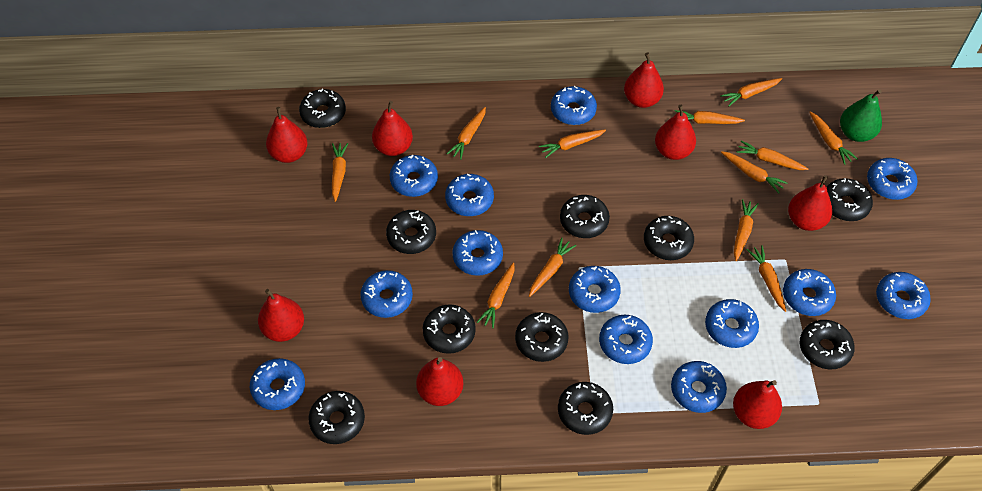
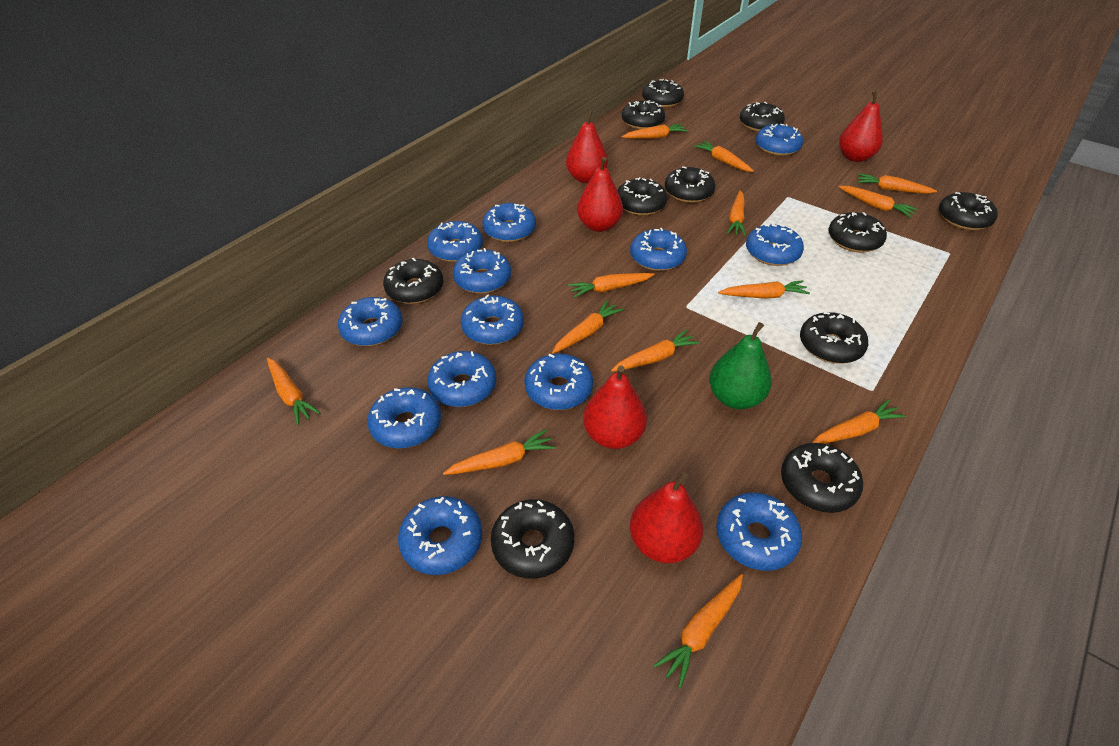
black donut: [299,89,346,128] [308,391,365,444] [386,210,436,254] [423,304,476,354] [515,312,569,362] [558,382,613,435] [560,195,610,238] [644,216,694,260] [800,320,855,370] [826,178,873,221] = 10 -> [383,258,443,304] [491,499,574,579] [617,177,667,215] [622,100,665,129] [642,79,684,108] [665,166,716,203] [740,102,785,132] [781,443,863,513] [800,312,868,364] [828,212,887,252] [939,192,998,230] = 11
orange carrot: [332,143,348,202] [447,107,486,160] [477,262,514,328] [529,238,576,297] [539,129,606,158] [675,110,745,124] [720,78,782,107] [721,151,787,193] [734,199,759,261] [737,141,808,170] [747,245,786,312] [809,111,858,165] = 12 -> [267,358,321,425] [443,429,555,475] [552,300,624,354] [568,273,655,298] [611,329,700,372] [621,124,688,139] [653,574,743,688] [694,141,754,172] [718,280,810,299] [727,191,746,236] [812,399,906,444] [839,186,918,218] [857,173,937,194] = 13
red pear: [258,289,304,342] [266,107,308,163] [372,101,413,156] [416,357,463,406] [624,52,664,108] [655,105,696,160] [733,380,782,429] [788,175,832,231] = 8 -> [566,110,608,183] [577,157,623,232] [583,365,647,449] [630,472,704,563] [839,90,883,162] = 5

